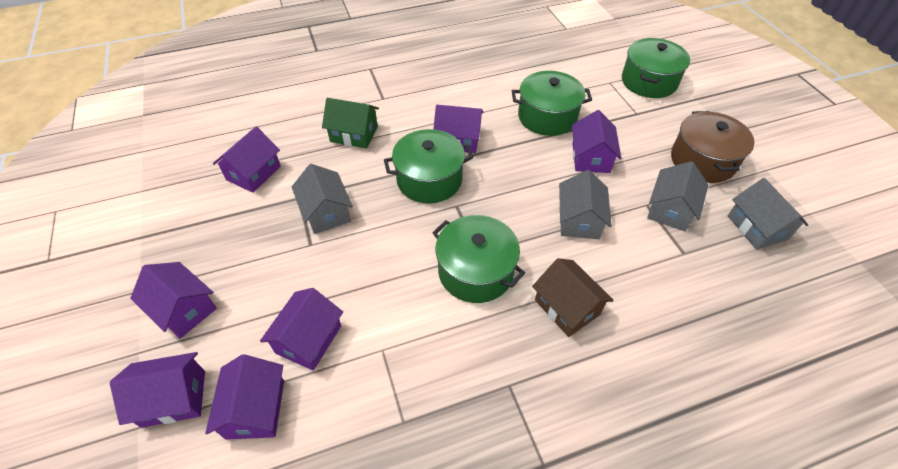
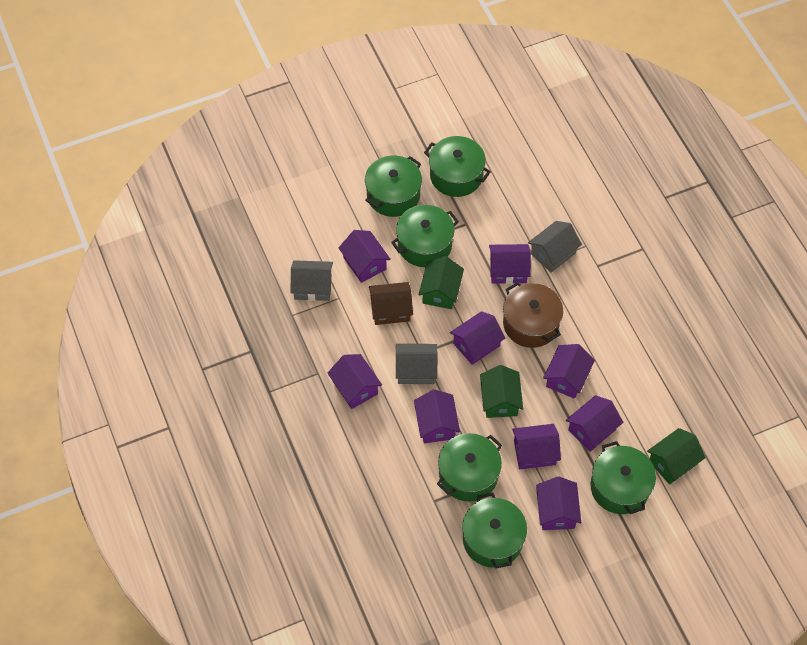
green house: [322,98,379,149] = 1 -> [418,256,464,309] [480,365,523,418] [647,428,706,485] = 3
green pot: [384,129,473,203] [432,215,525,303] [512,71,592,136] [622,38,690,98] = 4 -> [365,156,422,217] [391,205,459,267] [424,136,491,197] [437,433,502,502] [462,493,527,568] [590,441,656,514] = 6
grey house: [292,164,353,234] [559,170,612,239] [647,161,708,231] [728,178,808,250] = 4 -> [291,260,333,301] [396,344,437,384] [528,221,582,273] = 3
purple house: [110,352,205,428] [130,262,217,339] [205,354,284,440] [213,127,281,193] [260,288,343,371] [433,105,483,153] [572,110,622,173] = 7 -> [328,354,382,409] [338,230,391,283] [414,389,460,444] [450,311,505,365] [489,244,531,284] [512,424,561,469] [536,477,581,530] [543,344,595,399] [566,395,623,452] = 9

